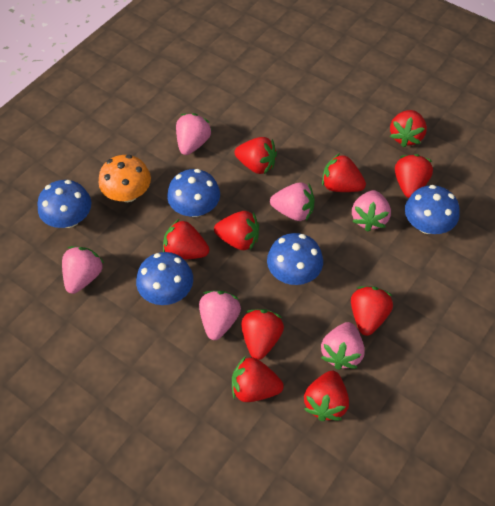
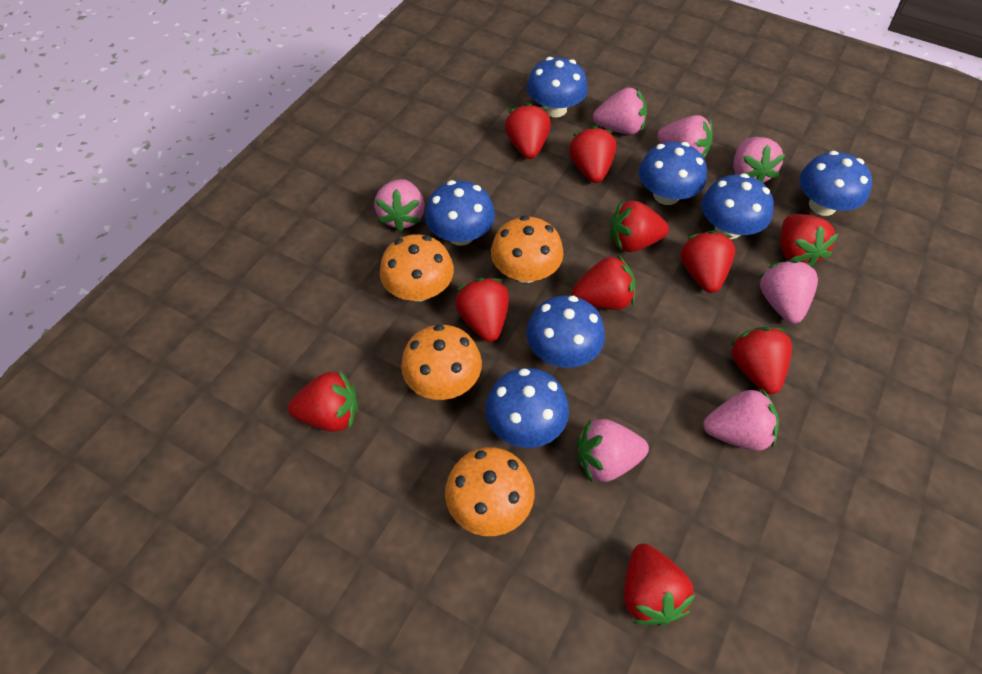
blue mushroom: [37,180,91,228] [136,252,193,305] [167,169,220,217] [267,233,323,285] [405,185,460,234] = 5 -> [425,180,495,246] [485,368,569,448] [526,295,605,368] [527,57,588,117] [639,142,707,205] [702,173,774,239] [799,151,872,216] = 7
orange mushroom: [99,155,151,202] = 1 -> [380,234,454,301] [401,324,482,400] [445,447,535,536] [491,216,564,283] = 4
pink strawberry: [62,246,104,294] [176,113,212,155] [199,291,241,340] [270,182,315,221] [321,322,365,370] [352,190,391,232] = 6 -> [374,179,425,232] [577,419,649,482] [593,87,647,135] [657,115,713,159] [703,389,779,451] [733,137,785,183] [760,260,818,324] = 7

